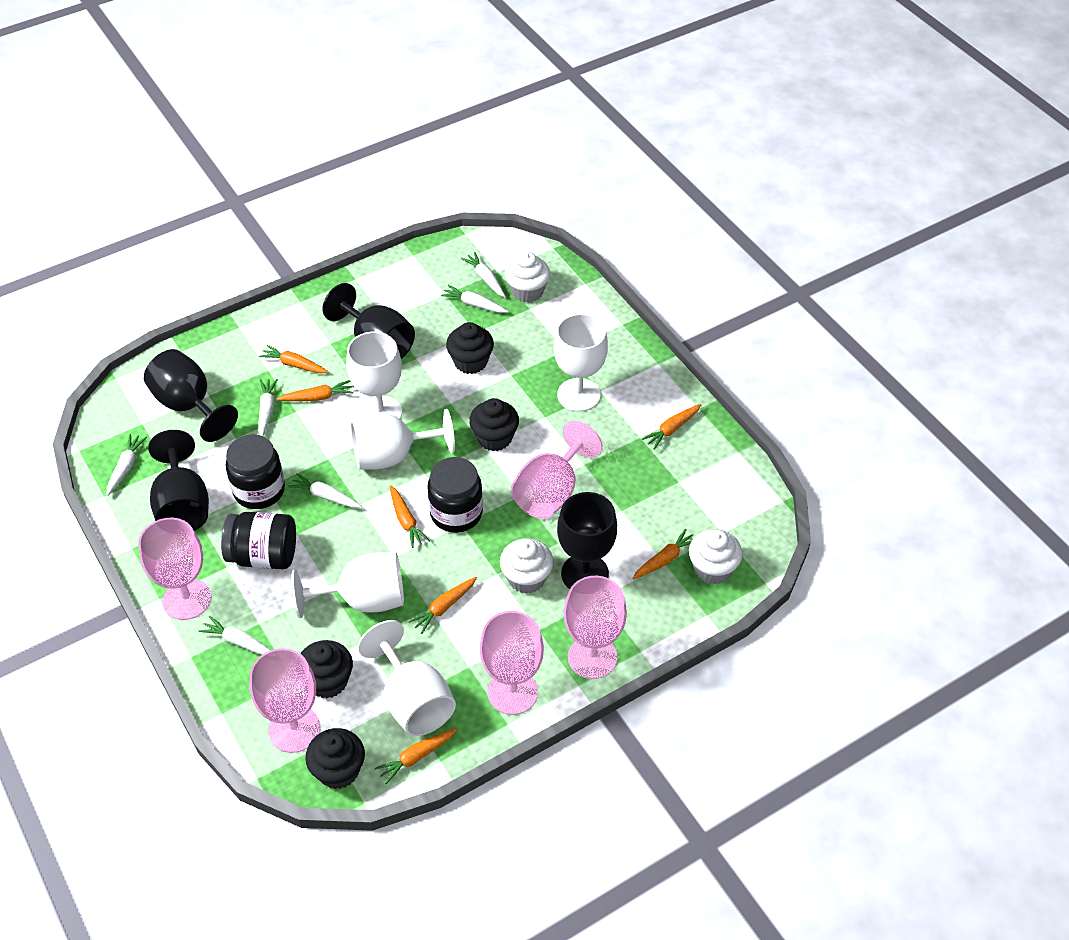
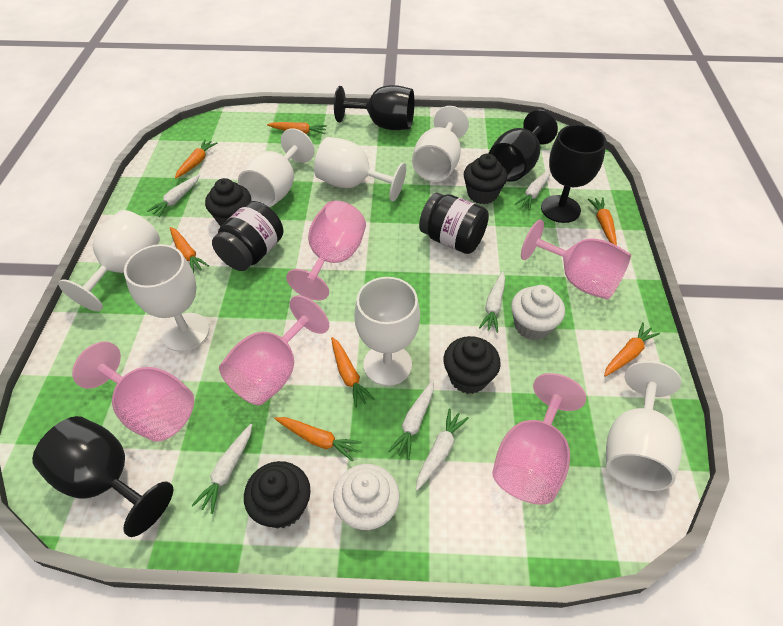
black jar: [221,512,296,569] [226,434,285,509] [427,457,483,533] = 3 -> [212,201,284,271] [419,193,489,254] = 2
white cupcake: [500,538,554,594] [504,252,550,303] [689,529,743,584] = 3 -> [333,464,400,531] [511,285,565,340] = 2
white goblet: [291,552,404,618] [346,332,402,419] [351,409,455,470] [358,620,456,736] [554,314,608,412] = 5 -> [58,210,160,311] [124,244,209,352] [238,128,315,207] [314,137,406,202] [354,277,420,386] [412,106,469,182] [606,361,682,491] = 7

